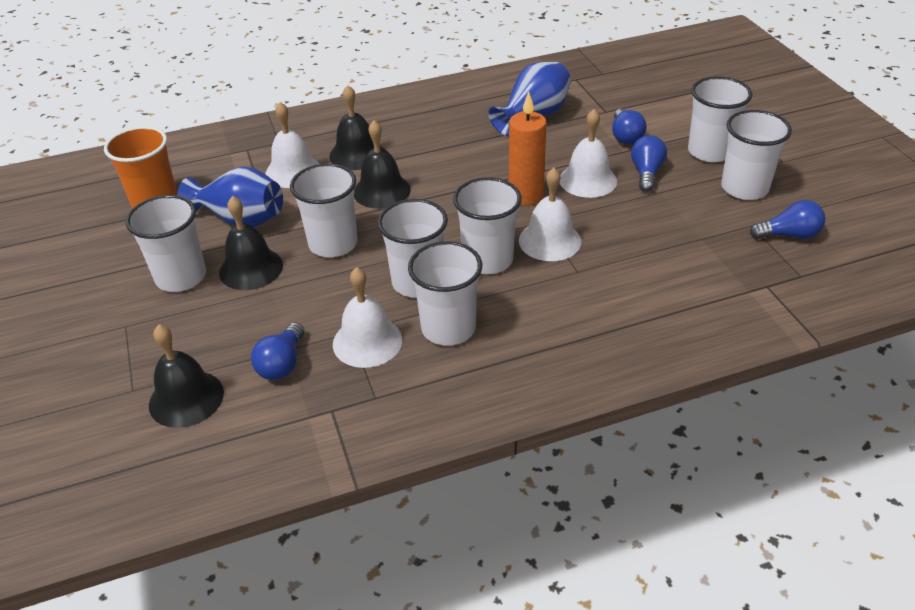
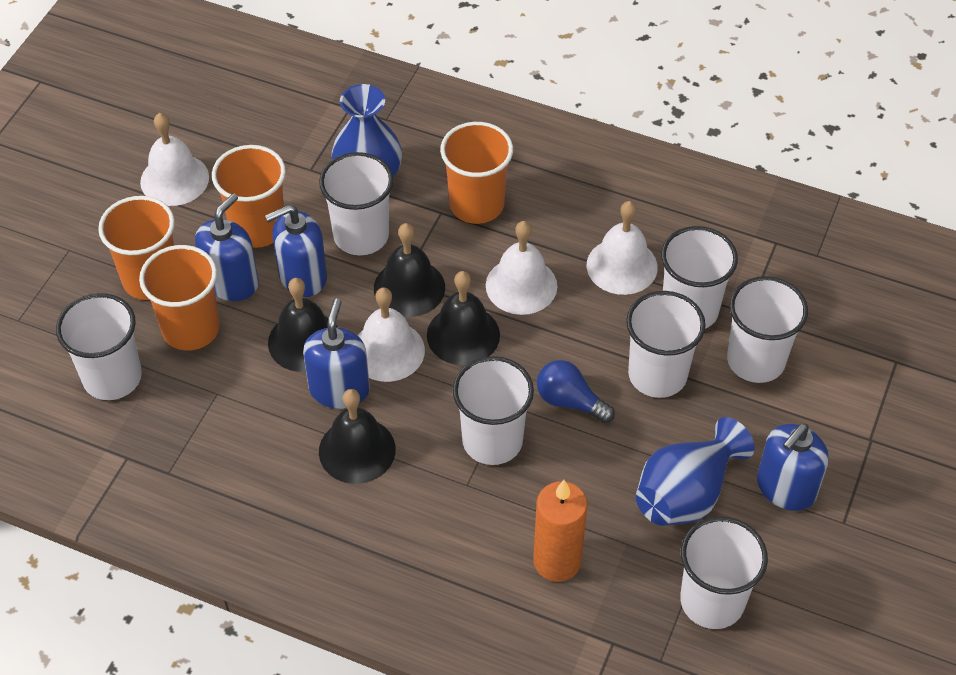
blue light bulb: [251,322,304,380] [612,109,647,145] [631,135,667,192] [750,200,825,239] = 4 -> [537,360,615,423] = 1
blue soap dispenser: none = 0 -> [195,193,259,301] [265,204,327,297] [303,298,370,409] [757,423,829,511] = 4
orange cup: [104,126,178,209] = 1 -> [98,196,175,300] [139,245,220,351] [212,145,286,248] [440,122,513,224] = 4

